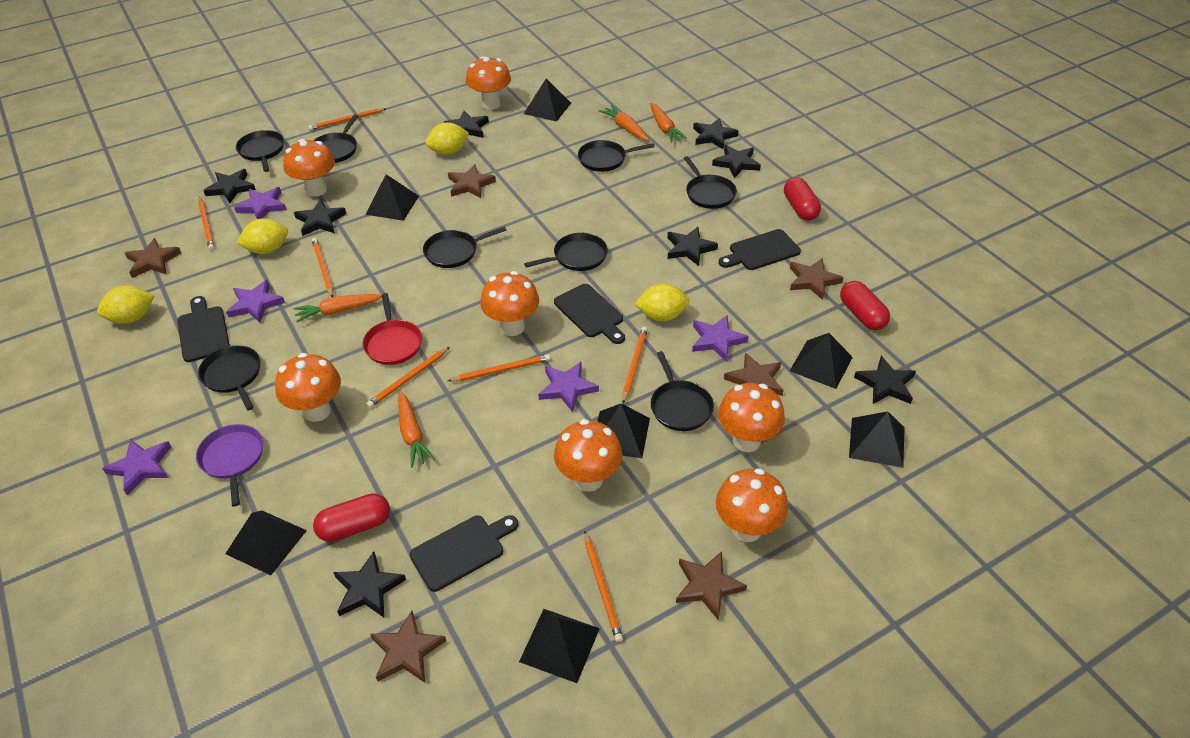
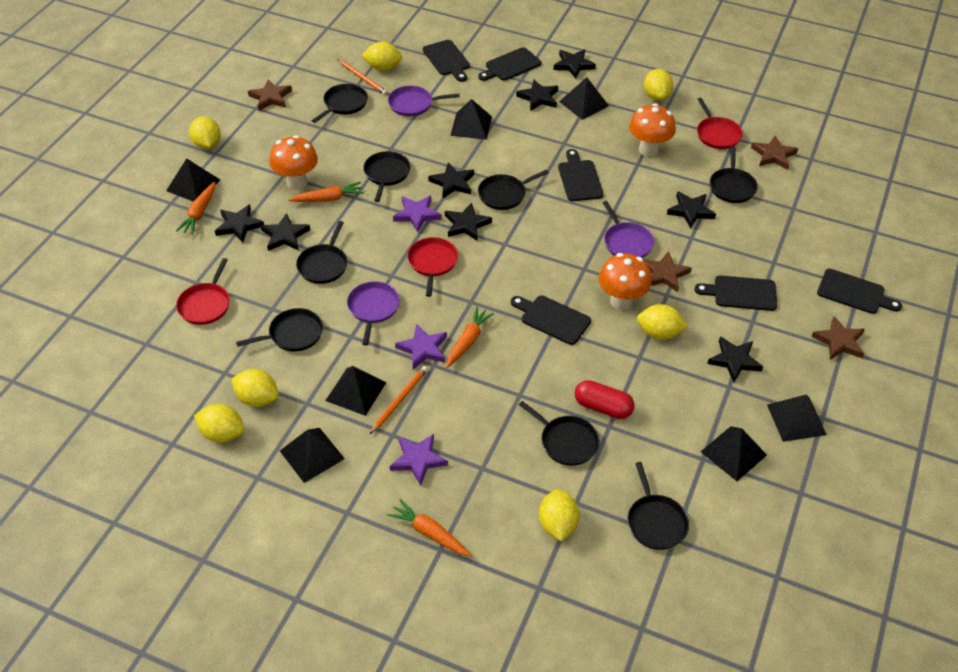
black cutting board: [177,296,230,362] [410,515,518,592] [554,284,625,344] [719,229,801,270] = 4 -> [423,40,470,82] [478,47,541,81] [511,296,591,345] [558,149,604,201] [694,275,777,311] [817,269,902,314] = 6
brown star: [125,238,181,278] [370,611,446,683] [448,164,496,198] [676,551,747,620] [724,353,784,396] [790,258,844,300] = 6 -> [248,79,292,111] [643,251,692,292] [751,135,798,170] [811,316,865,360] = 4
orange mushroom: [275,353,341,422] [283,139,335,197] [466,56,511,110] [480,271,539,336] [554,419,622,492] [716,468,788,542] [718,383,785,452] = 7 -> [269,135,318,190] [598,253,652,310] [629,103,676,157] = 3
orange pencil: [198,197,214,250] [308,108,385,131] [312,238,333,297] [366,347,450,408] [448,354,551,381] [584,531,623,642] [622,327,648,403] = 7 -> [337,59,387,95] [369,366,428,435] = 2
purple pan: [196,424,263,507] = 1 -> [347,281,400,345] [388,86,460,116] [603,201,654,258] = 3
purple star: [102,439,171,495] [226,280,285,323] [234,187,287,219] [538,361,599,412] [692,315,749,362] = 5 -> [390,434,448,486] [393,195,441,232] [395,324,447,369] = 3
red capsule: [313,493,390,542] [784,177,821,221] [840,281,890,330] = 3 -> [575,380,635,419] = 1
red pan: [363,293,422,365] = 1 -> [176,258,230,325] [407,237,458,297] [697,98,743,149] = 3
yellow lemon: [97,286,154,324] [237,218,288,254] [426,122,469,155] [635,283,689,321] = 4 -> [189,116,221,149] [194,404,245,443] [231,369,279,407] [362,42,402,71] [539,489,580,541] [637,304,688,340] [644,69,673,101] = 7

